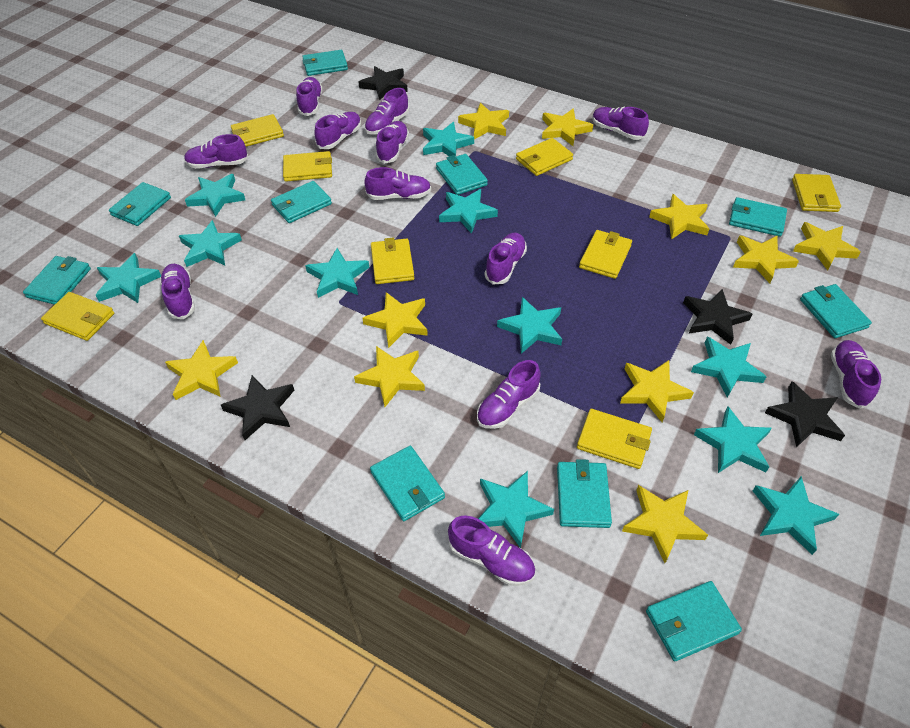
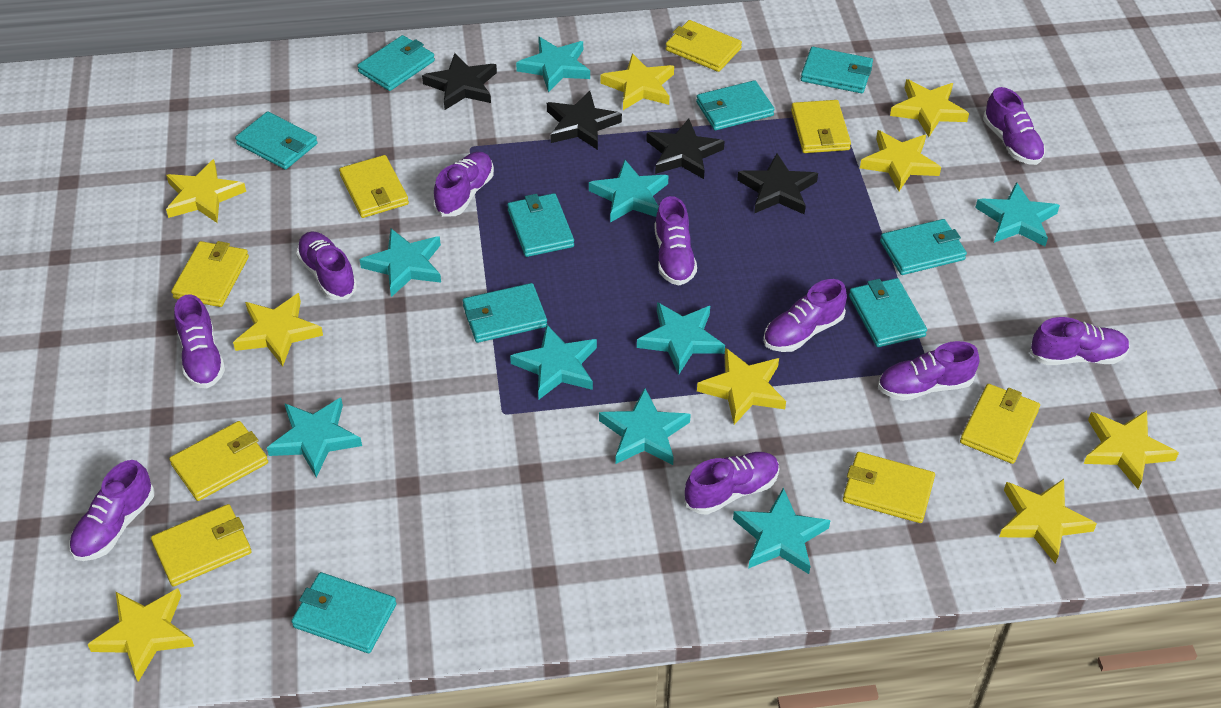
purple shoe: [160,264,195,319] [184,134,248,169] [296,77,323,116] [314,112,361,149] [364,167,431,200] [365,88,409,135] [376,121,409,164] [448,515,535,586] [477,360,541,429] [485,233,527,284] [592,107,649,140] [831,340,881,409] = 12 -> [69,460,154,561] [174,294,225,389] [296,232,357,300] [433,152,494,217] [654,196,697,285] [685,452,780,515] [763,279,847,352] [878,341,979,401] [983,87,1045,165] [1030,317,1130,365] = 10
turquoise star: [95,253,161,303] [179,220,242,267] [185,174,245,217] [305,248,369,298] [423,122,474,156] [439,189,498,234] [478,471,554,548] [497,297,562,354] [691,337,766,398] [694,406,772,473] [753,476,839,555] = 11 -> [267,398,362,478] [359,229,441,297] [510,325,597,400] [516,37,590,93] [589,160,669,223] [599,388,691,465] [637,302,725,375] [733,488,831,574] [975,182,1060,246] = 9
turquoise wallet: [23,256,91,305] [109,182,171,226] [271,181,332,223] [302,50,348,76] [370,446,445,521] [436,154,488,195] [557,459,612,528] [646,581,742,661] [729,197,787,237] [800,284,872,338] = 10 -> [235,111,318,170] [291,572,397,653] [357,35,435,91] [463,283,547,343] [507,193,574,257] [696,80,775,130] [801,47,873,93] [849,278,927,347] [880,219,967,275] = 9
yellow star: [165,340,238,400] [354,346,425,407] [362,292,428,348] [458,103,509,139] [542,109,593,146] [620,360,694,422] [622,485,708,563] [649,194,709,239] [733,235,799,283] [793,222,861,270] = 10 -> [87,588,194,682] [166,159,246,223] [233,293,323,366] [600,53,674,110] [697,348,786,425] [860,130,941,191] [890,79,969,137] [999,479,1097,564] [1084,410,1179,489] = 9

